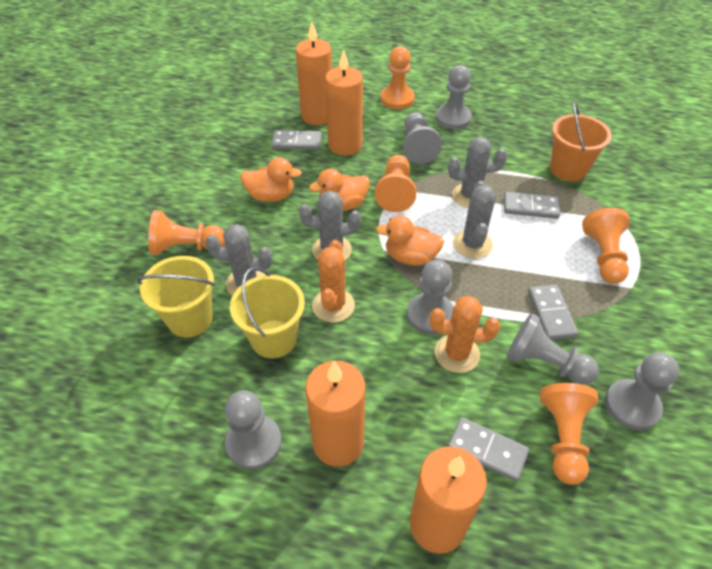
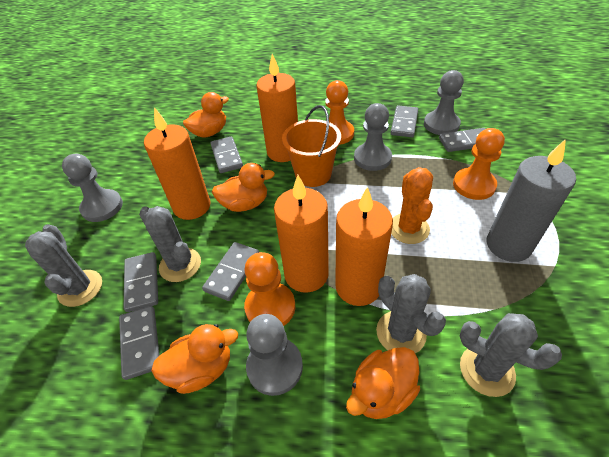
grey candle: none = 0 -> [487,139,576,262] = 1
grey domino: [271,130,322,150] [448,417,529,481] [504,192,560,219] [528,285,578,340] = 4 -> [119,306,160,380] [124,252,158,312] [202,242,259,301] [210,136,243,173] [391,105,418,137] [439,128,486,152] = 6
grey pawn: [225,390,282,470] [403,112,442,164] [407,260,454,335] [436,65,472,129] [507,313,599,385] [605,352,679,430] = 6 -> [62,153,123,222] [246,314,303,396] [354,103,392,171] [424,70,464,135] = 4
orange cactus: [312,240,355,322] [430,296,500,373] = 2 -> [391,167,433,244] = 1
orange duck: [241,157,302,202] [309,168,370,211] [376,216,444,266] = 3 -> [151,324,238,394] [183,92,229,138] [212,163,275,212] [346,347,420,419] = 4
orange pawn: [148,210,225,255] [375,155,416,212] [381,46,415,109] [540,383,598,485] [582,208,630,284] = 5 -> [244,252,295,326] [325,80,354,145] [453,128,505,200] = 3
yellow bucket: [137,256,215,337] [230,267,305,358] = 2 -> none = 0

